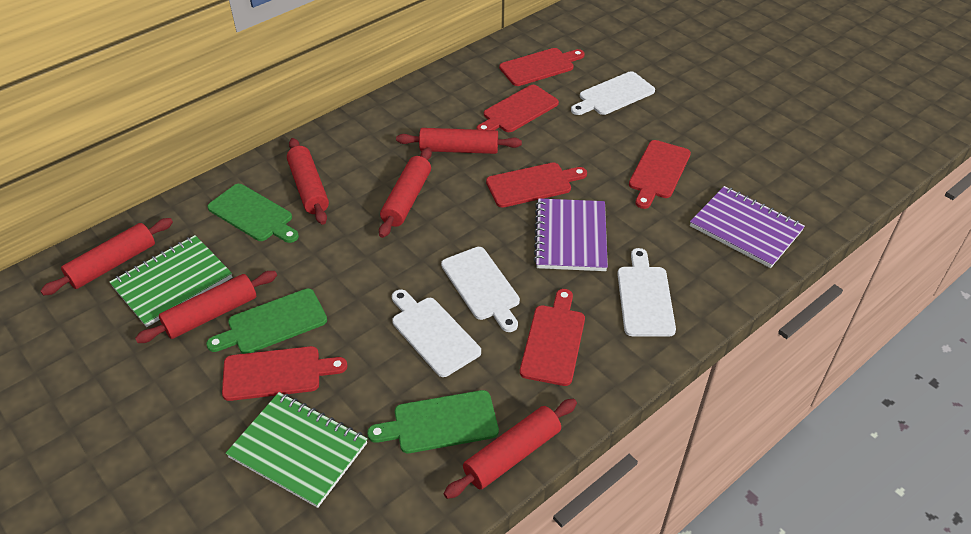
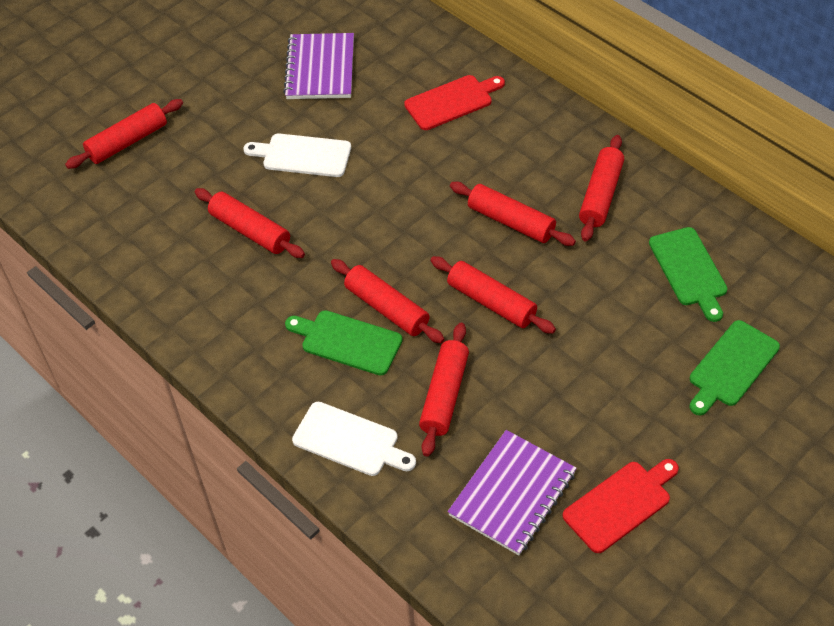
green notebook: [110,235,232,327] [226,392,368,508] = 2 -> none = 0
red cutting board: [222,346,348,401] [476,85,559,132] [486,162,587,208] [499,48,585,86] [520,289,585,386] [629,140,691,209] = 6 -> [404,75,505,130] [563,459,679,553] = 2
red rolling pin: [40,218,173,296] [135,271,277,343] [287,138,329,225] [379,147,432,238] [396,128,522,154] [444,399,577,499] = 6 -> [65,99,183,169] [195,188,305,258] [331,259,445,343] [419,323,469,457] [431,256,556,334] [450,182,576,246] [579,135,624,241] = 7
white cutting board: [392,289,481,377] [441,247,520,332] [571,71,655,115] [617,248,676,337] = 4 -> [243,133,351,177] [292,402,416,476] = 2

